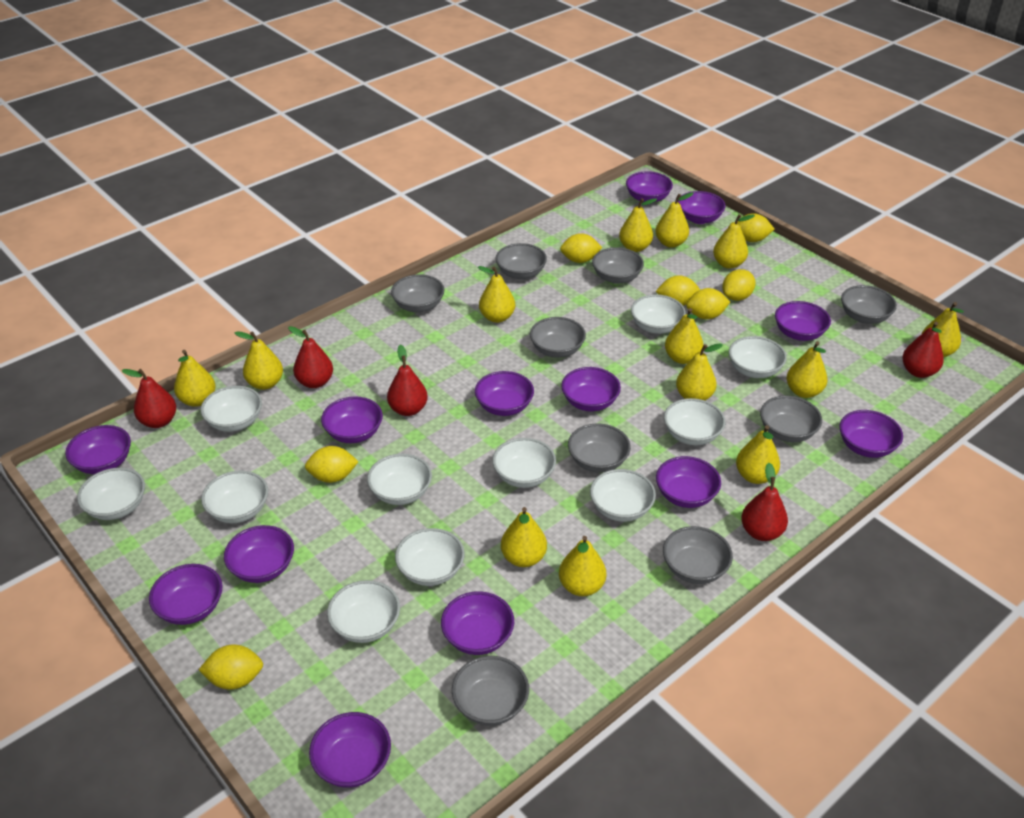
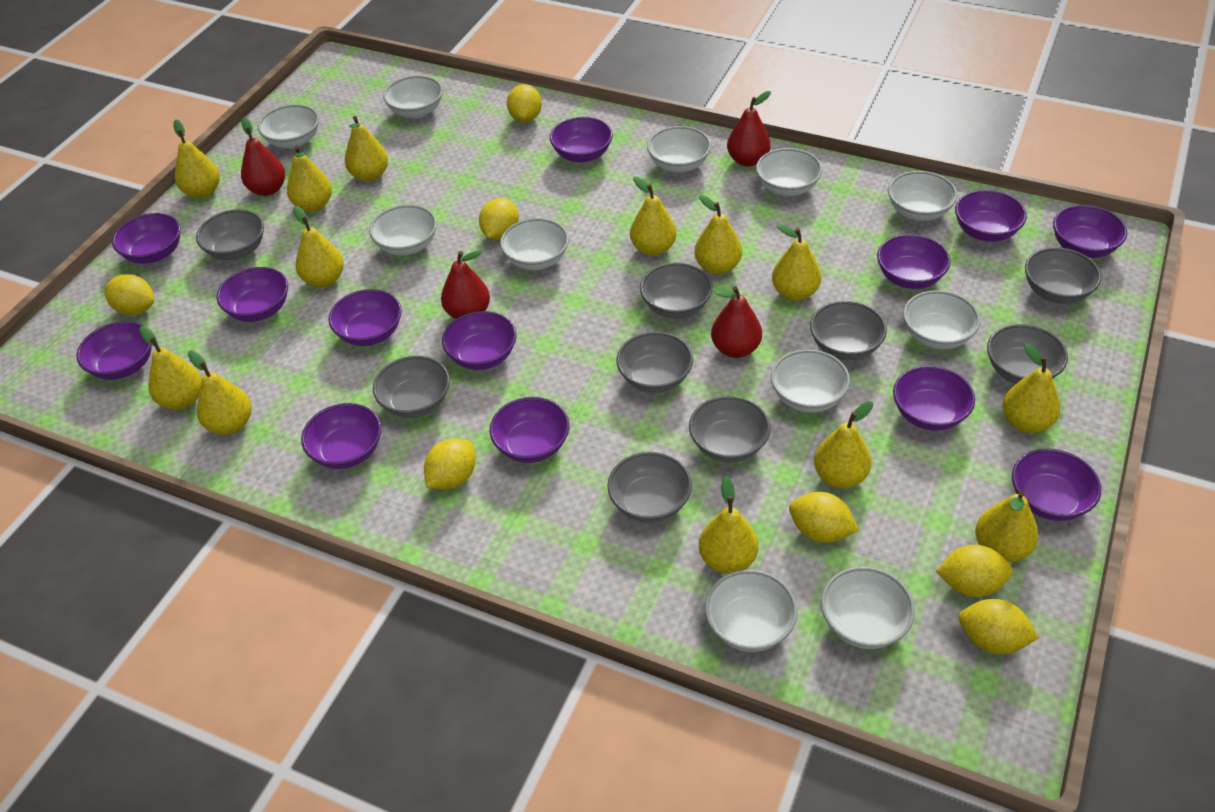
red pear: [122,369,176,428] [288,326,333,388] [387,345,428,416] [741,463,788,541] [902,322,944,378] = 5 -> [241,117,285,196] [441,251,490,319] [711,286,762,358] [727,91,771,167] = 4

